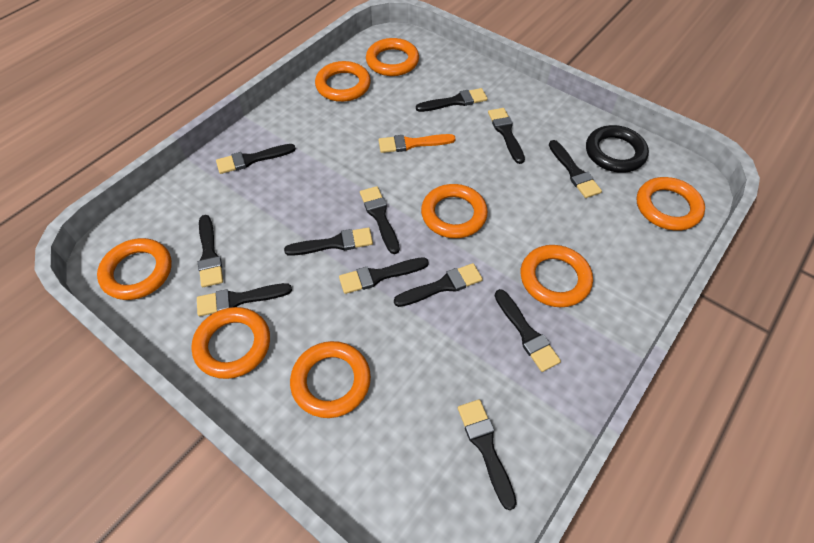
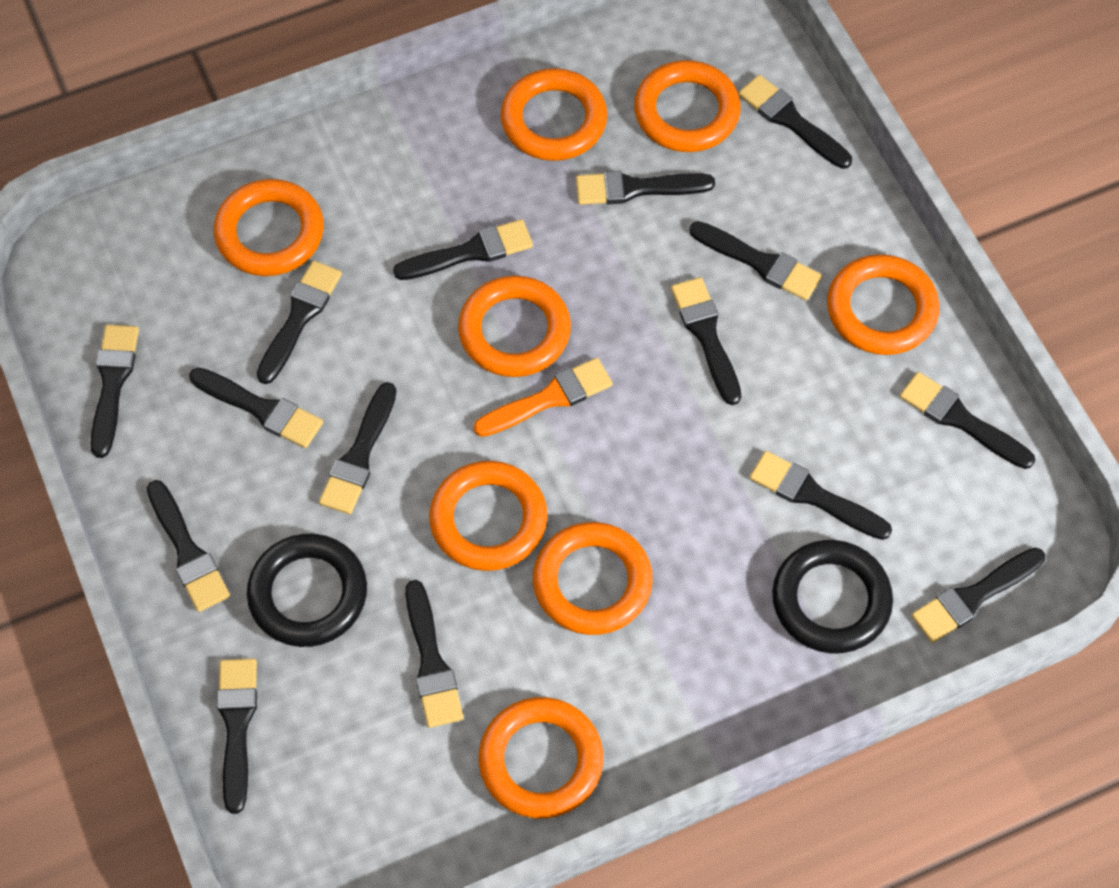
black brush: [197,283,292,316] [198,215,223,287] [216,144,296,174] [284,227,373,256] [339,257,429,294] [360,186,400,254] [394,263,483,307] [416,88,488,112] [458,399,517,510] [488,108,525,164] [495,289,561,372] [549,140,602,198] = 12 -> [90,325,139,458] [147,480,230,612] [189,367,323,448] [217,658,257,814] [256,260,342,384] [319,382,397,514] [393,219,533,280] [405,580,463,728] [576,171,715,205] [671,277,741,405] [689,221,822,301] [738,75,852,169] [750,451,892,540] [900,372,1035,469] [911,548,1045,643] = 15
black ring: [586,125,649,173] = 1 -> [247,534,367,647] [772,540,893,654] = 2

